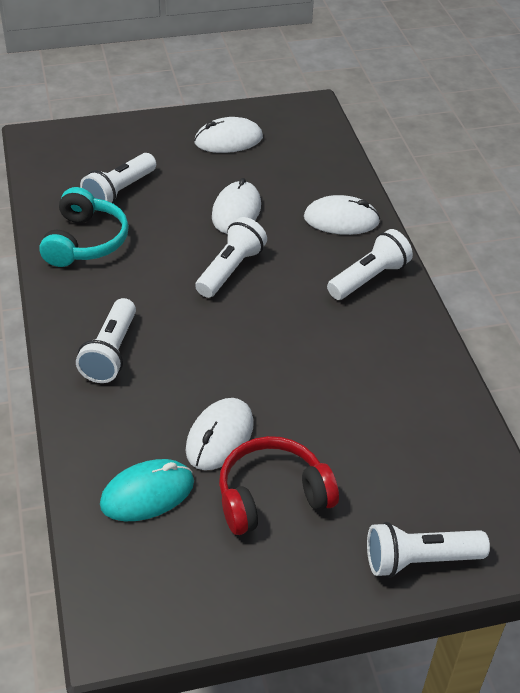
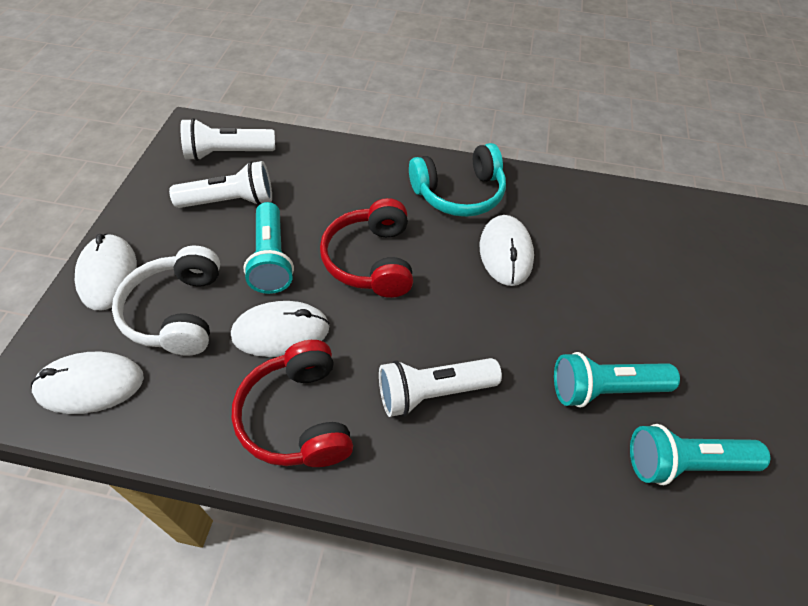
red headphones: [219,436,339,535] = 1 -> [232,340,353,467] [320,198,413,298] = 2
turquoise flashlight: none = 0 -> [243,202,294,294] [554,352,680,408] [630,424,770,485] = 3
turquoise mouse: [100,459,194,521] = 1 -> none = 0
white flashlight: [76,298,136,383] [80,153,156,204] [195,217,267,298] [327,229,413,300] [367,522,490,577] = 5 -> [169,161,272,208] [181,118,275,161] [379,358,502,417] = 3
white headphones: none = 0 -> [112,245,220,356] = 1

